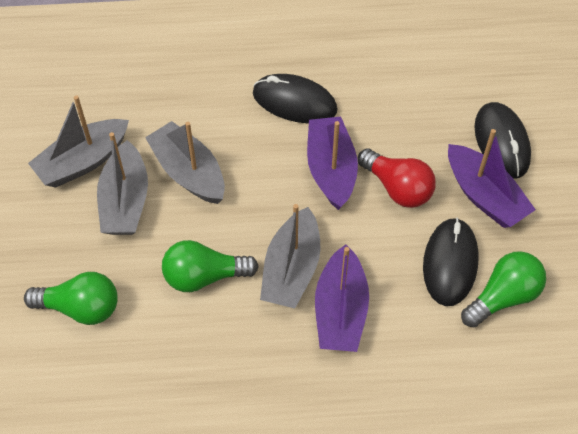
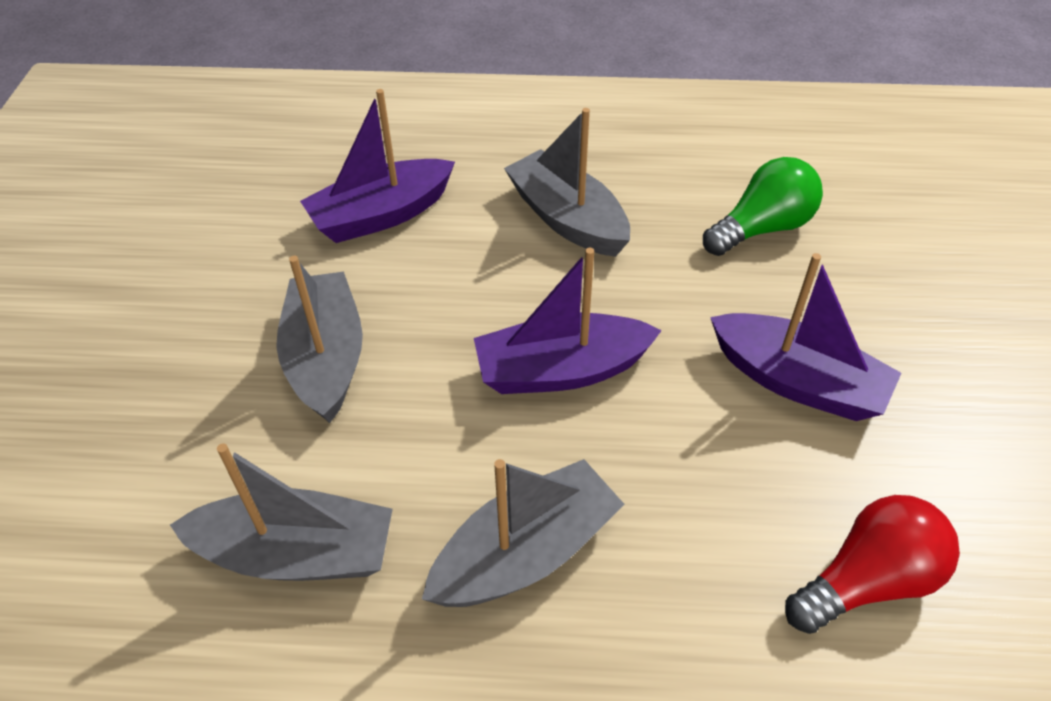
black mouse: [253,74,338,123] [423,218,479,306] [474,102,531,178] = 3 -> none = 0
green light bulb: [24,272,118,325] [162,240,259,292] [461,251,546,327] = 3 -> [703,157,823,256] = 1

